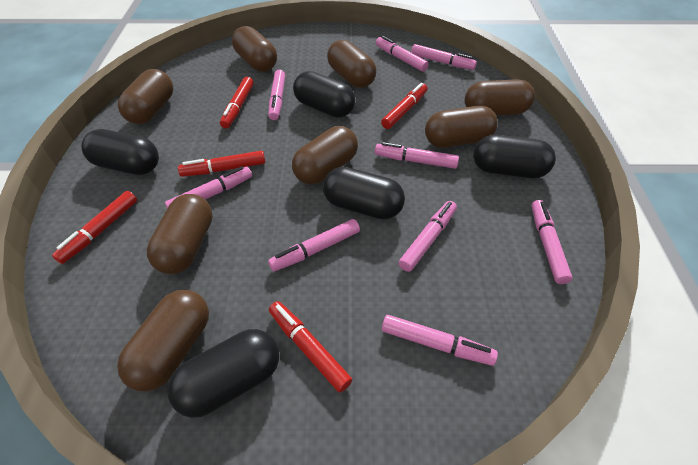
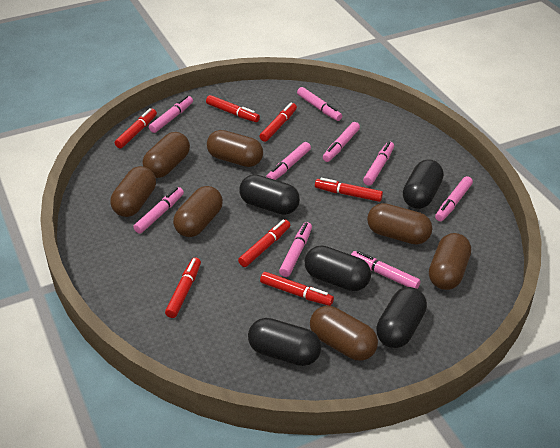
brown capsule: [117,290,209,392] [118,69,173,124] [147,194,213,274] [232,26,277,72] [292,126,358,185] [327,40,377,88] [425,106,498,148] [465,79,535,116] = 8 -> [111,166,156,217] [143,132,190,178] [173,186,223,237] [207,130,263,167] [310,306,378,361] [367,203,432,245] [429,233,471,290] = 7
red marker: [52,191,137,264] [178,151,265,177] [220,77,254,128] [269,301,352,393] [381,83,428,129] = 5 -> [115,108,157,149] [165,258,201,318] [206,95,260,122] [238,219,290,267] [259,103,297,142] [260,272,334,306] [315,178,383,202] = 7

